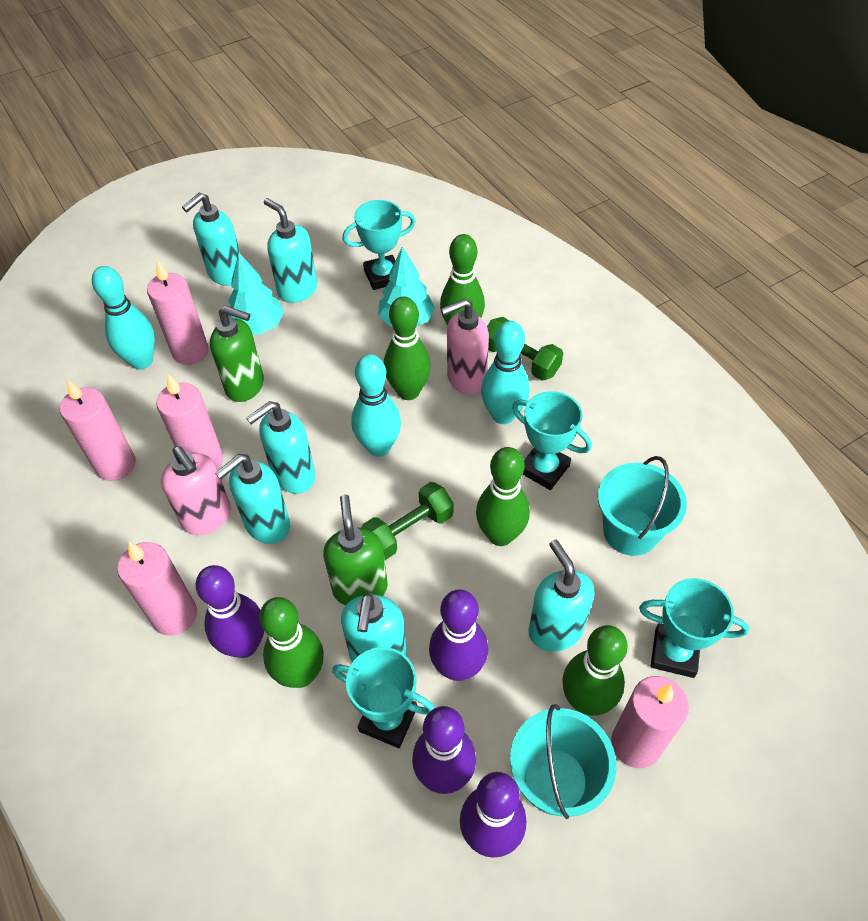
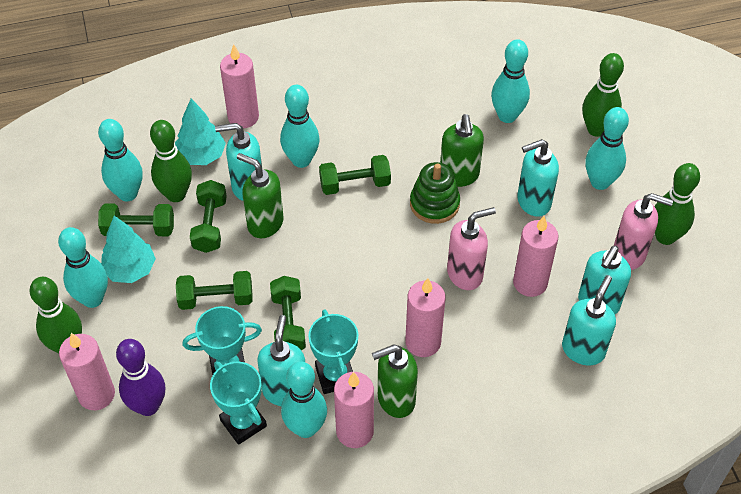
green bowling pin: [259,597,324,688] [384,296,431,400] [440,234,485,326] [476,447,530,546] [562,625,628,716] = 5 -> [30,277,82,353] [150,120,192,202] [582,53,624,137] [655,163,700,245] = 4
green dumbbell: [361,482,454,560] [487,317,563,381] = 2 -> [98,204,174,236] [176,271,253,310] [190,180,227,253] [270,276,306,350] [319,155,391,195] = 5
green soap dispenser: [210,306,264,402] [323,495,387,605] = 2 -> [237,153,284,238] [372,345,418,418] [440,114,484,187] = 3
green stacking toy: none = 0 -> [410,162,460,224] = 1
purple bowling pin: [195,565,264,658] [412,706,476,794] [429,589,488,681] [460,772,526,858] = 4 -> [116,339,165,416] = 1
turquoise bowling pin: [92,266,155,369] [351,354,401,457] [481,321,530,424] = 3 -> [58,227,108,308] [98,119,143,201] [280,85,320,168] [281,361,327,438] [491,39,530,123] [585,107,629,190] = 6
turquoise bucket: [510,704,616,819] [598,456,687,556] = 2 -> none = 0
turquoise soap dispenser: [182,193,240,286] [215,454,290,544] [246,401,316,493] [264,198,317,303] [341,593,407,662] [529,540,595,652] = 6 -> [215,123,262,201] [258,315,305,406] [517,139,559,217] [562,275,616,365] [578,246,631,314] = 5
turquoise trophy: [332,647,434,748] [343,200,416,290] [512,391,592,490] [639,578,749,678] = 4 -> [182,306,262,375] [210,361,267,445] [308,309,358,394] = 3

